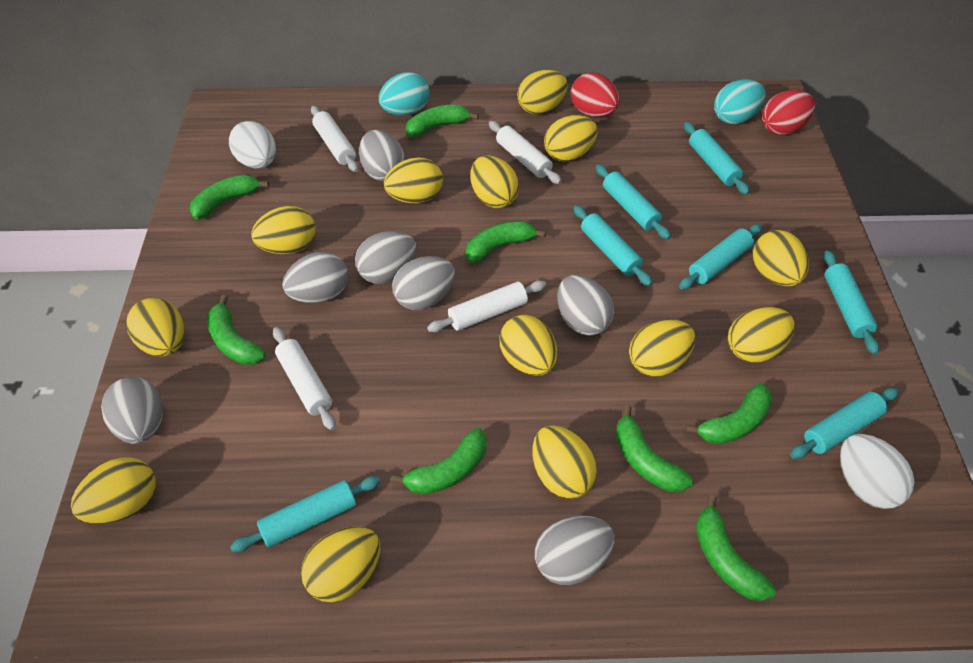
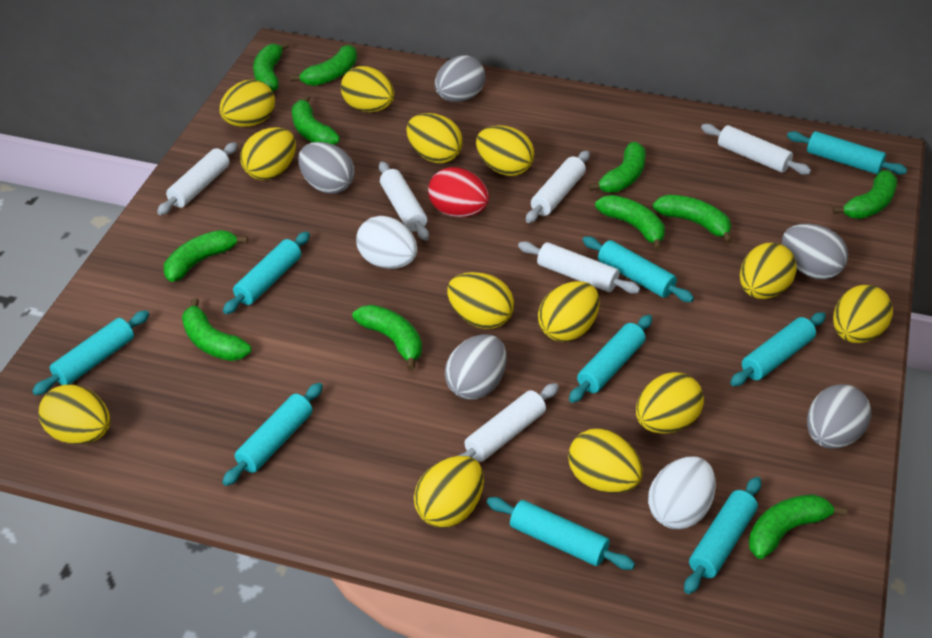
green banana: [190,174,269,219] [207,295,265,365] [391,428,486,494] [406,104,479,137] [466,221,546,263] [616,405,693,492] [685,383,772,444] [696,495,776,601] = 8 -> [164,230,248,282] [182,298,251,361] [253,42,289,92] [291,45,357,86] [292,95,340,145] [353,305,422,371] [588,142,646,193] [595,195,665,251] [653,195,733,244] [749,494,847,559] [832,170,897,219] = 11
grey egg: [101,377,163,444] [282,252,348,303] [355,231,416,284] [359,130,405,181] [392,256,455,310] [535,515,615,585] [557,275,614,336] = 7 -> [298,142,354,194] [435,55,486,102] [445,334,507,400] [782,224,848,280] [807,384,871,449] = 5
red egg: [571,73,620,117] [762,90,815,135] = 2 -> [428,167,489,217] = 1
turquoise egg: [379,72,430,116] [714,79,766,124] = 2 -> none = 0
turquoise rolling pin: [230,476,381,552] [573,205,653,286] [596,164,671,239] [679,224,762,290] [684,122,750,195] [790,388,899,459] [824,250,879,355] = 7 -> [32,310,149,395] [222,383,323,486] [223,231,310,314] [487,497,635,570] [569,315,652,403] [583,236,694,302] [684,477,761,594] [730,312,826,386] [787,131,907,175] = 9
white rolling pin: [273,327,336,430] [311,106,359,172] [427,280,546,332] [489,121,562,184] = 4 -> [157,142,237,215] [379,161,429,241] [457,383,559,462] [518,241,640,294] [526,151,590,223] [701,124,811,175] = 6

